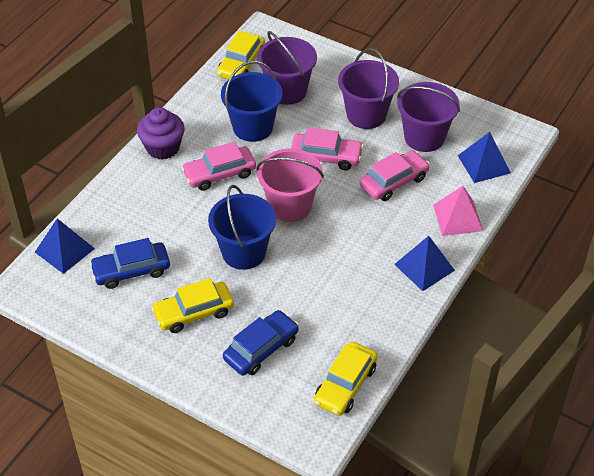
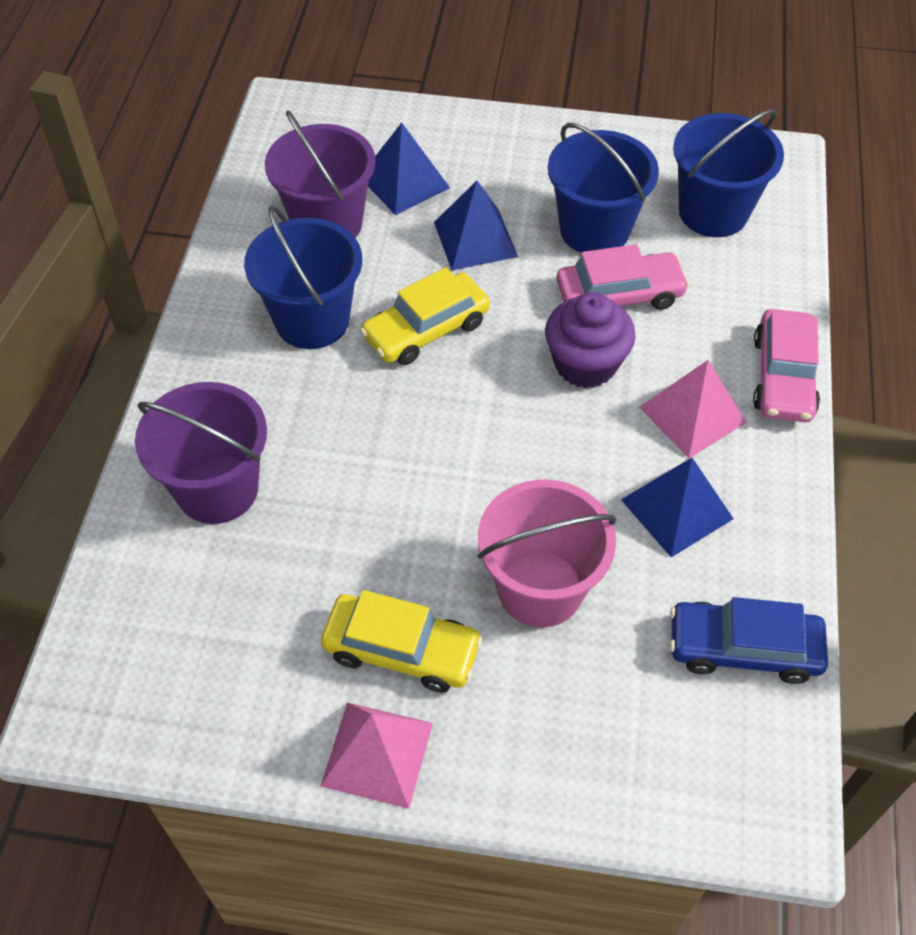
blue bucket: [208,185,276,270] [221,61,282,142] = 2 -> [244,205,362,349] [548,123,659,253] [673,109,784,237] = 3
blue car: [90,238,170,289] [223,310,299,375] = 2 -> [670,597,828,684] = 1
pink car: [181,142,256,191] [291,127,364,170] [360,150,430,201] = 3 -> [556,244,689,310] [753,309,820,422] = 2
pink pyramid: [433,186,483,236] = 1 -> [320,702,433,809] [639,360,747,458] = 2
purple bucket: [257,31,317,105] [338,48,399,129] [397,82,460,152] = 3 -> [135,382,267,524] [265,110,376,238] = 2
yellow car: [151,278,234,333] [217,31,265,80] [314,342,378,416] = 3 -> [321,590,483,693] [360,267,490,365] = 2

